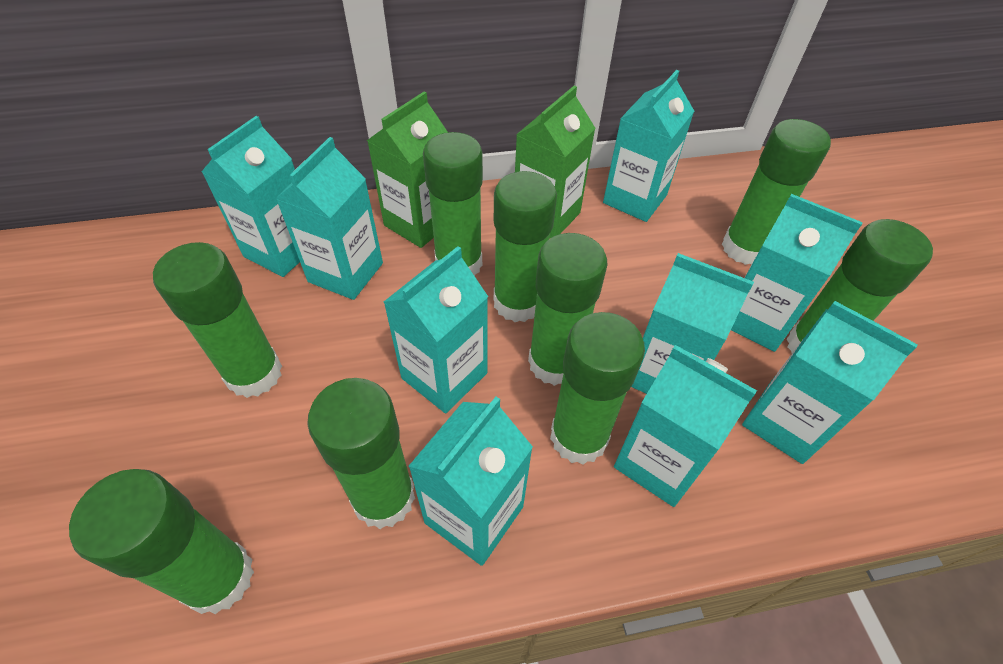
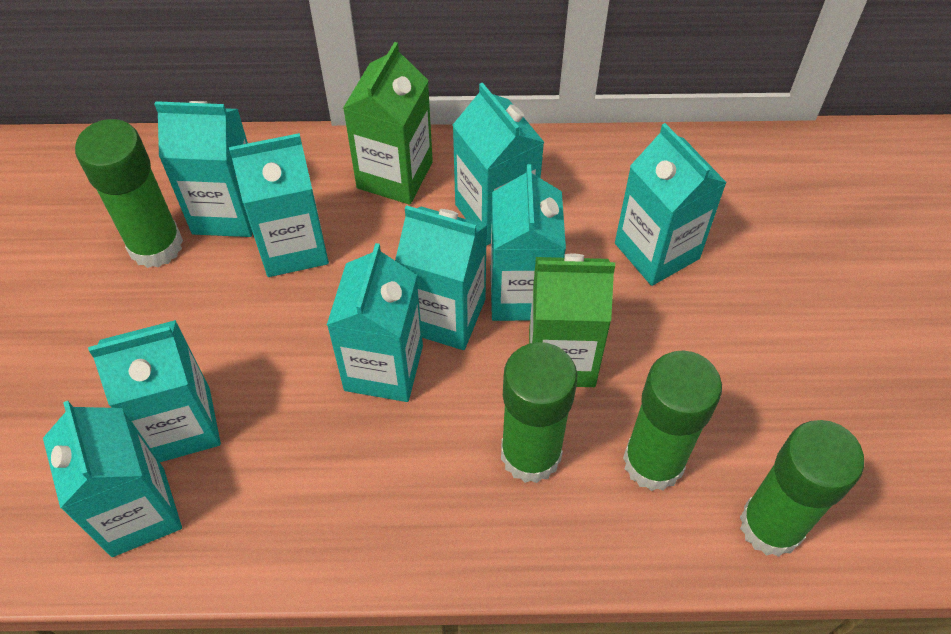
green glue stick: [69,469,254,614] [153,242,282,398] [307,378,415,529] [423,132,483,276] [494,171,557,322] [528,233,607,386] [550,312,645,464] [722,119,831,265] [787,219,933,353] = 9 -> [75,119,183,268] [501,342,577,483] [623,351,722,491] [740,420,864,557] = 4

